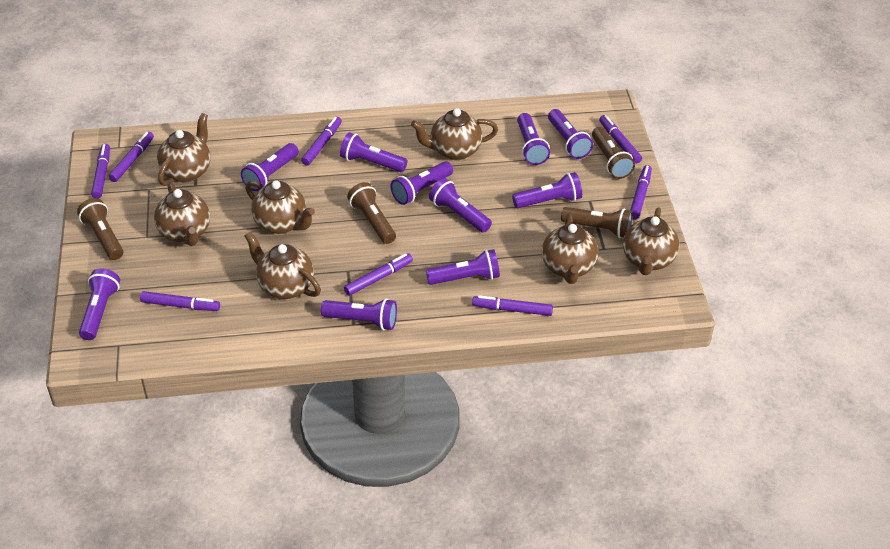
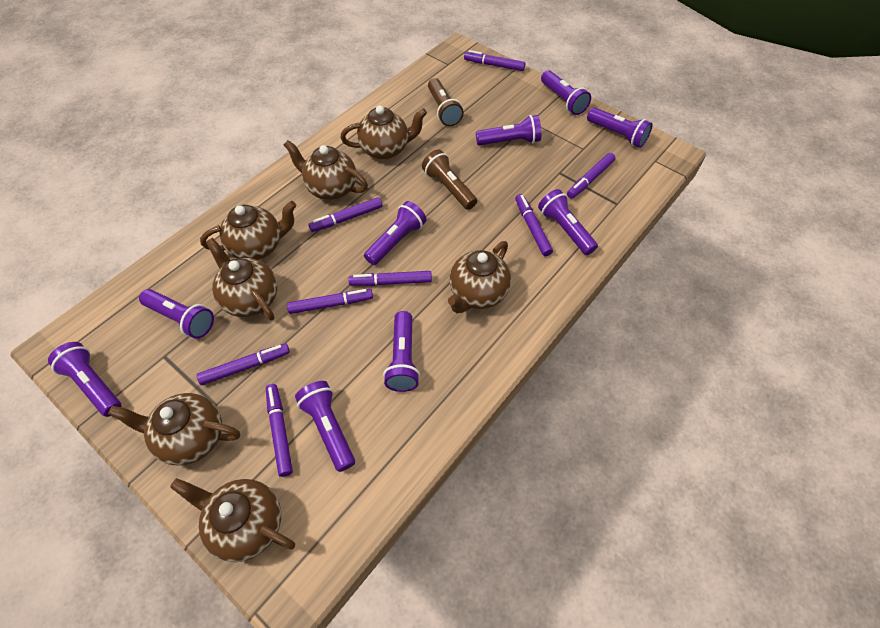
brown flashlight: [77,198,123,260] [347,182,396,244] [561,207,633,238] [592,127,635,179] = 4 -> [422,150,477,210] [428,78,464,126] = 2
purple flashlight: [79,268,120,340] [241,143,299,191] [321,299,397,330] [340,132,407,172] [391,161,453,205] [426,249,500,285] [429,178,492,233] [512,172,582,208] [517,113,550,165] [548,109,593,159] = 10 -> [48,342,121,417] [139,289,214,339] [295,381,355,472] [364,201,426,265] [383,311,420,392] [476,115,541,146] [538,189,598,255] [541,70,591,115] [587,107,652,148] = 9

